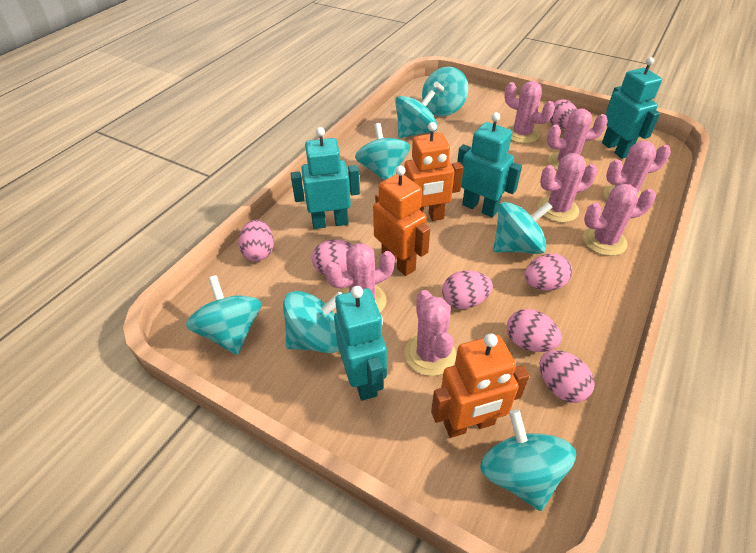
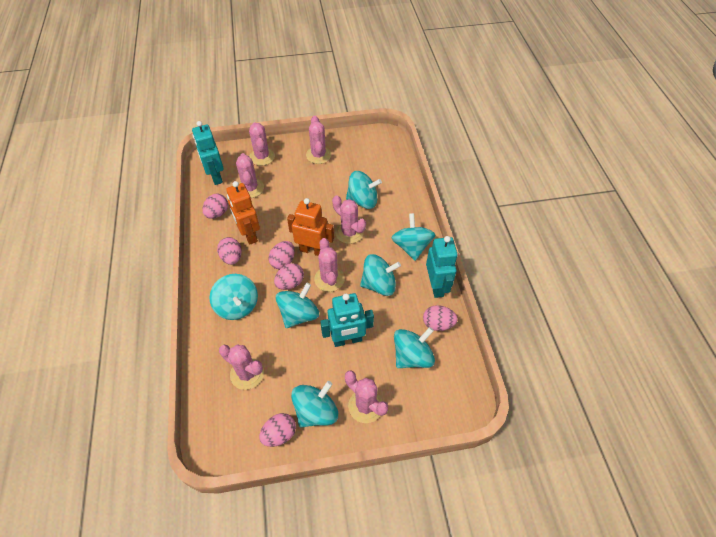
orange robot: [373,165,430,276] [404,122,463,221] [431,333,530,438] = 3 -> [226,181,260,244] [287,198,334,256] = 2
pink egg: [238,220,274,261] [312,240,353,275] [442,271,493,309] [507,309,562,352] [525,254,572,291] [540,350,595,403] [549,99,577,129] = 7 -> [202,194,228,219] [217,237,242,265] [259,413,296,447] [269,241,295,269] [274,263,304,290] [423,305,458,331] = 6
turquoise robot: [291,127,360,229] [334,286,387,401] [457,112,522,217] [602,57,662,159] = 4 -> [192,121,224,185] [320,293,374,347] [426,236,458,298] = 3

